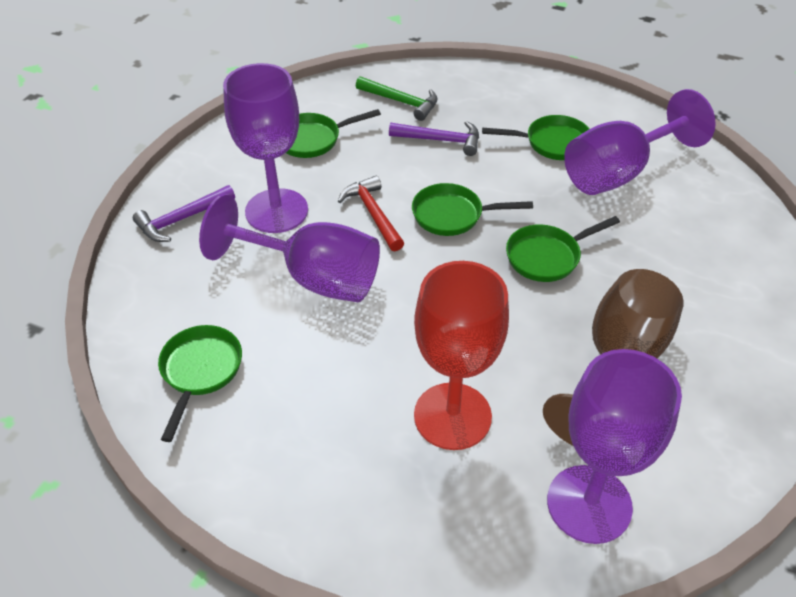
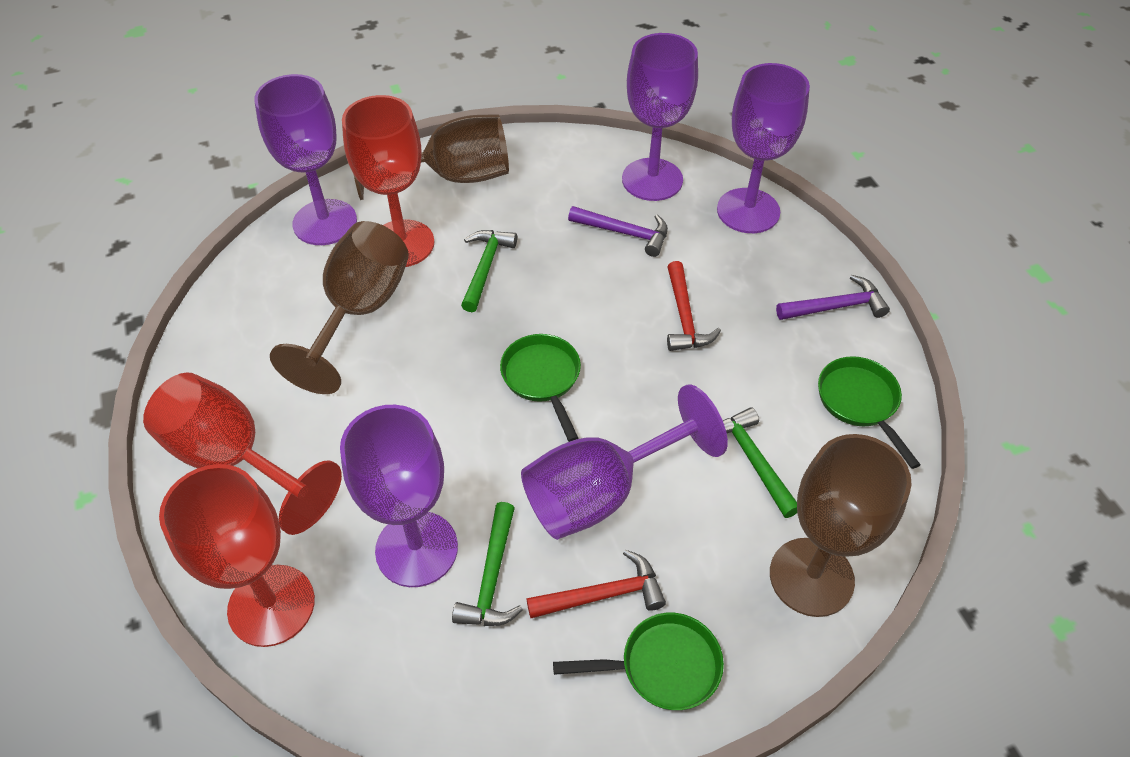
brown goblet: [543,269,684,446] = 1 -> [270,221,409,394] [353,114,509,200] [770,434,912,617] = 3
green hammer: [356,76,438,121] = 1 -> [452,502,523,626] [461,230,517,312] [723,407,797,518] = 3
green pan: [158,325,242,442] [286,109,381,158] [412,183,533,236] [482,115,590,160] [506,216,620,282] = 5 -> [500,334,581,442] [553,613,724,710] [818,356,921,469] = 3
purple goblet: [199,194,380,302] [223,63,308,233] [547,349,682,544] [564,89,716,195] = 4 -> [254,74,357,245] [340,405,458,587] [521,384,728,540] [622,33,698,201] [717,63,810,233] = 5
red goblet: [414,261,509,450] = 1 -> [143,372,342,535] [159,464,315,647] [342,95,434,267] = 3
red hammer: [338,175,404,251] = 1 -> [526,550,666,618] [667,261,721,351] = 2

